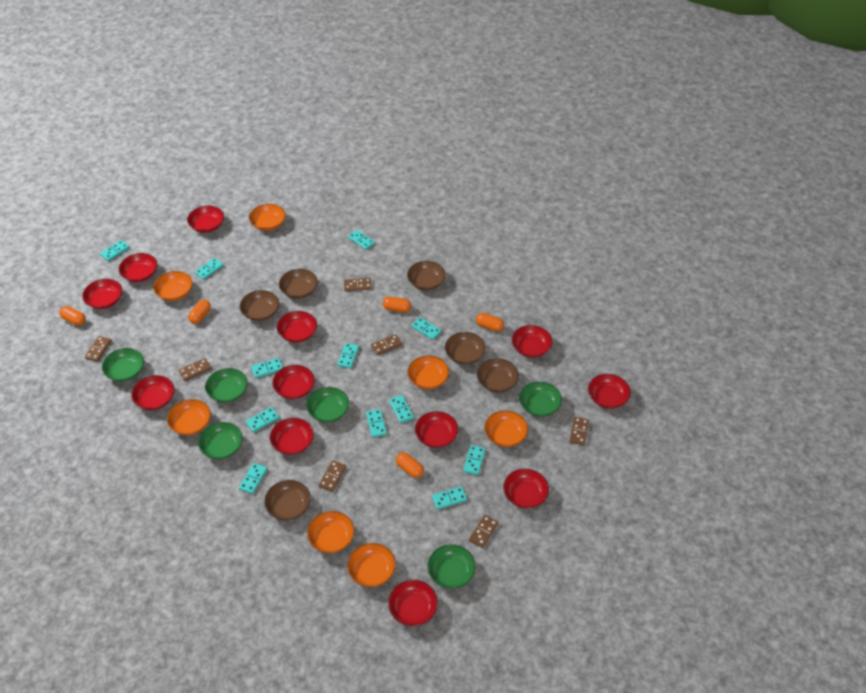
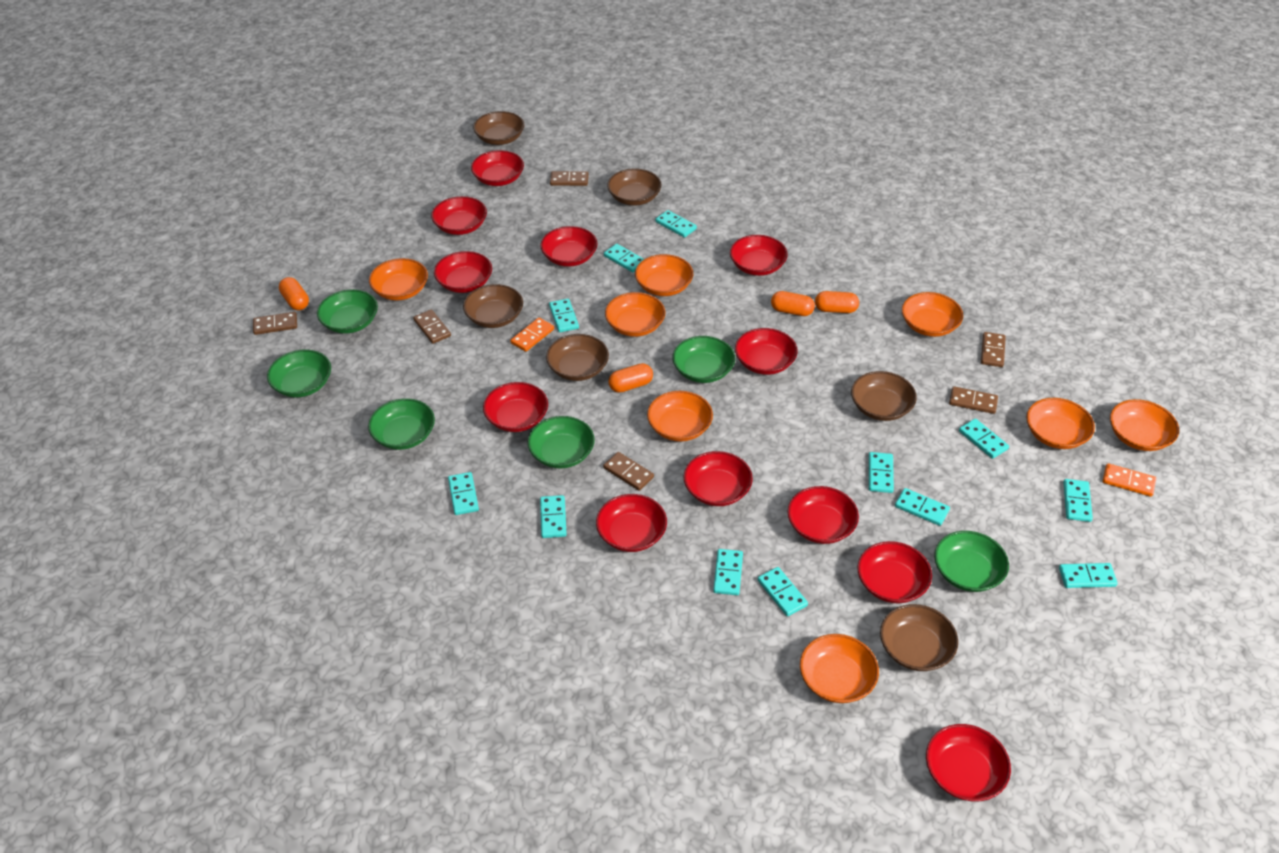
brown domino: [85,336,112,362] [179,358,211,381] [319,461,346,492] [344,278,372,291] [371,334,402,355] [469,515,499,548] [569,417,589,445] = 7 -> [253,312,297,335] [413,310,451,344] [550,171,589,186] [603,452,654,491] [949,386,998,414] [981,332,1006,367] = 6
orange bowl: [153,271,193,301] [167,399,211,436] [249,204,286,231] [307,511,355,553] [347,543,396,587] [407,355,449,390] [484,410,528,447] = 7 -> [369,258,428,301] [605,292,665,337] [635,254,693,296] [647,391,713,442] [800,634,879,703] [902,292,963,337] [1026,398,1095,449] [1110,399,1179,451] = 8
orange capsule: [59,306,85,326] [188,300,211,324] [383,297,411,312] [396,452,424,478] [476,313,504,331] = 5 -> [279,277,309,310] [608,363,653,393] [771,291,815,316] [815,291,859,313] = 4
orange domino: none = 0 -> [510,318,554,352] [1103,463,1156,497] = 2

